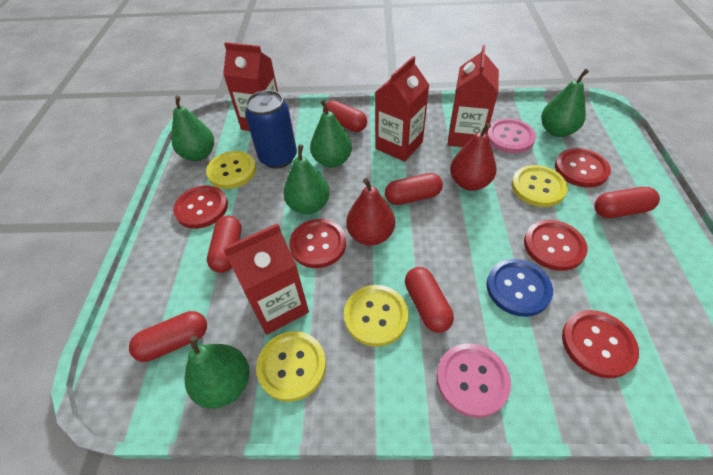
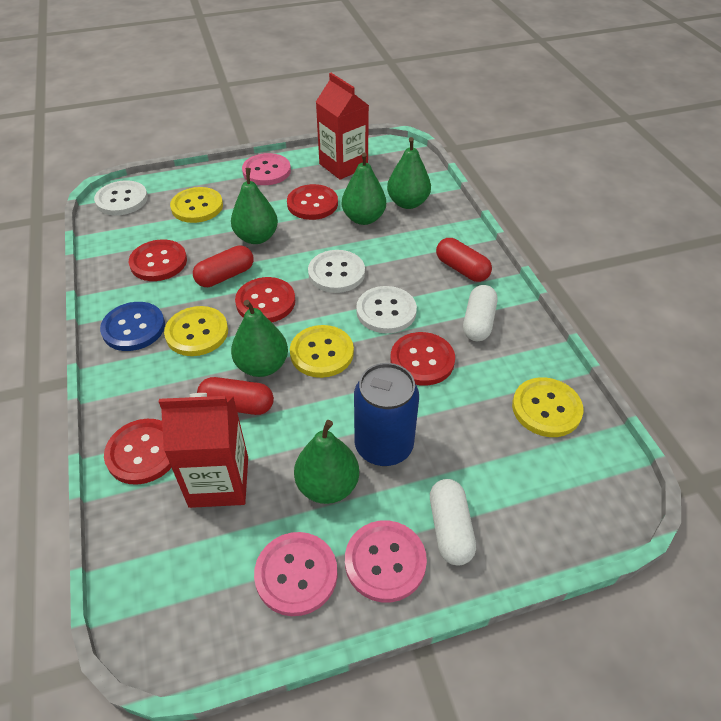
pink button: [436,343,511,418] [487,119,536,153] = 2 -> [242,153,291,185] [254,532,338,616] [345,520,427,603] = 3
red capsule: [129,311,207,362] [207,216,241,273] [323,100,367,132] [385,173,443,205] [405,267,454,333] [594,187,660,218] = 6 -> [193,245,254,287] [197,377,274,415] [436,238,492,282] = 3
red carton: [223,42,278,131] [223,223,309,335] [375,56,429,162] [448,45,499,147] = 4 -> [159,393,248,508] [316,73,369,180] = 2
red pear: [346,178,395,246] [450,123,497,191] = 2 -> none = 0
white button: none = 0 -> [94,180,148,215] [308,250,365,293] [356,286,417,333] = 3
white capsule: none = 0 -> [430,479,476,566] [463,285,497,341] = 2

